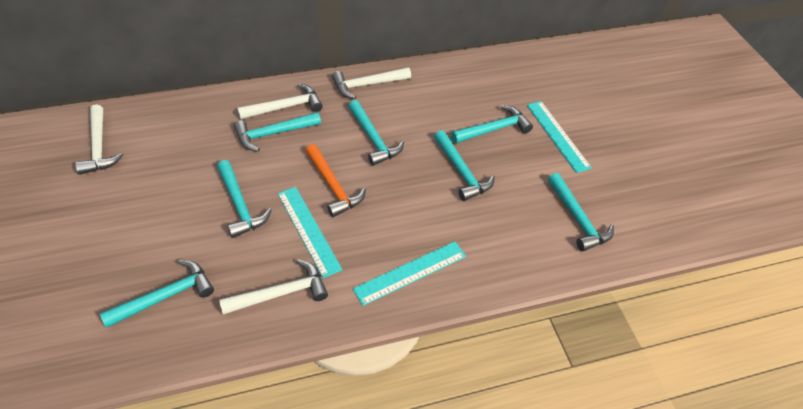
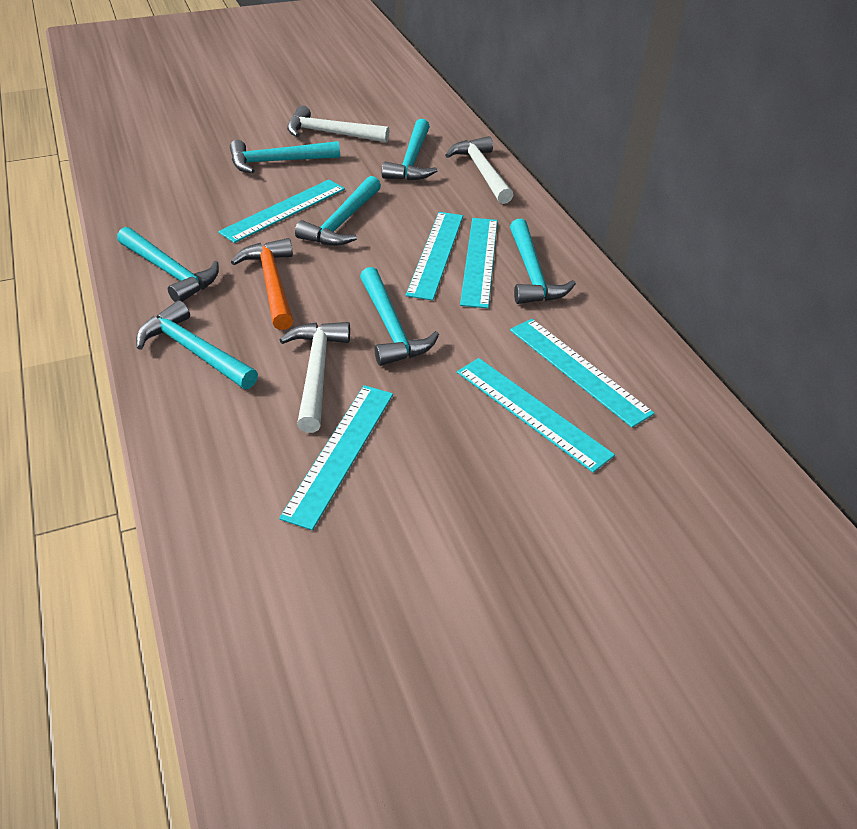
turquoise ruler: [278,187,342,278] [353,241,466,306] [527,101,592,173] = 3 -> [218,180,345,243] [279,385,393,530] [406,212,463,301] [457,358,615,473] [460,218,498,308] [510,319,655,428] = 6
white hammer: [75,105,123,175] [219,260,328,315] [237,84,323,119] [332,67,411,99] = 4 -> [279,322,350,433] [287,105,389,143] [445,136,513,204] = 3

